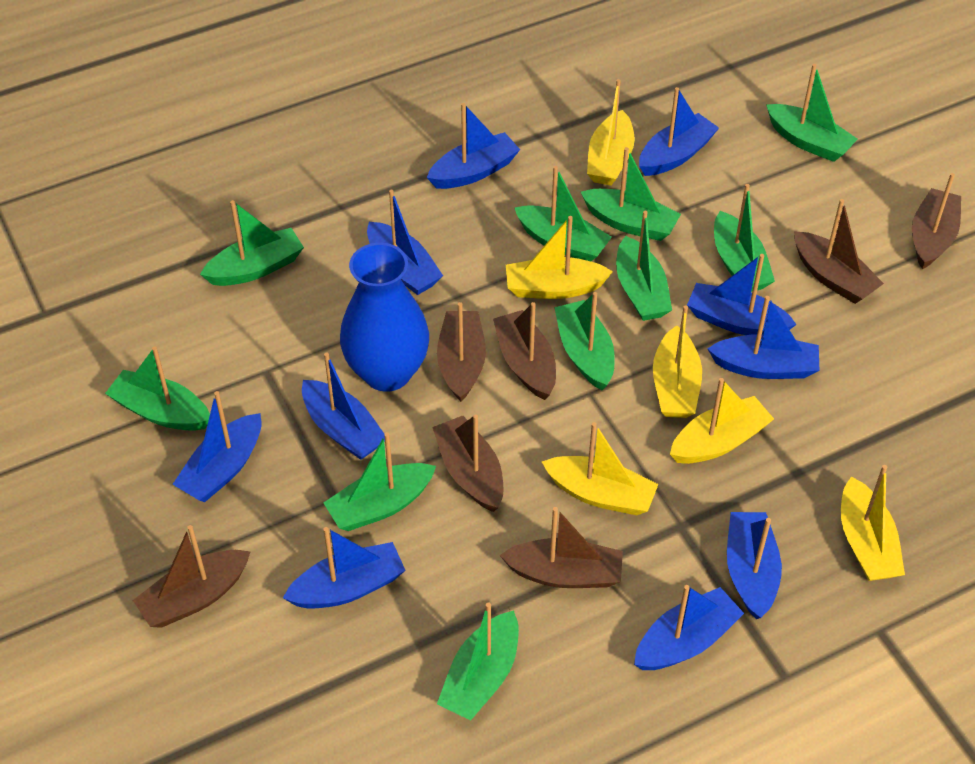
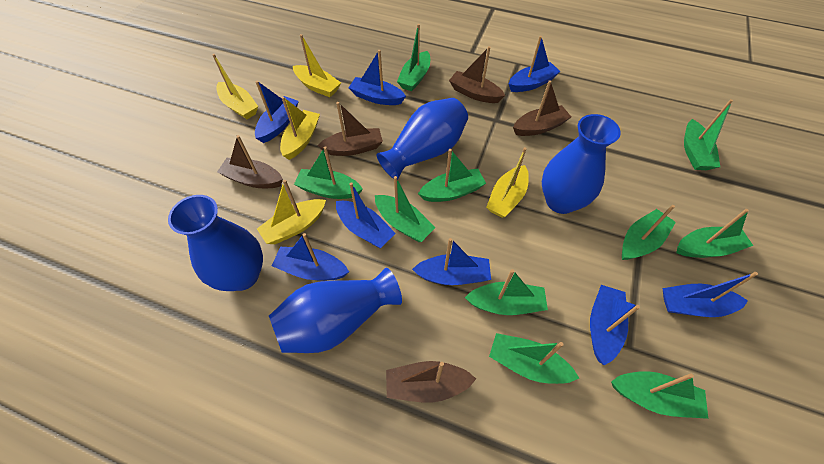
blue boat: [172,391,262,502] [283,527,406,609] [302,353,385,460] [367,190,443,295] [427,103,520,189] [634,585,744,670] [639,87,719,176] [687,254,797,335] [708,296,820,379] [727,512,782,619] = 10 -> [255,81,299,143] [272,233,349,281] [336,182,396,248] [348,50,406,105] [412,238,491,285] [509,36,561,92] [590,285,640,365] [663,272,758,317] = 8
blue vase: [340,243,429,392] = 1 -> [168,195,263,291] [269,268,402,353] [376,98,468,180] [542,114,621,214] = 4
brown boat: [133,525,251,628] [432,414,504,512] [437,302,486,402] [493,302,556,400] [499,507,623,588] [794,199,884,304] [912,173,961,269] = 7 -> [217,135,283,188] [317,102,383,156] [386,361,476,402] [449,46,505,103] [513,80,571,136] = 5
yellow boat: [506,216,613,299] [542,422,659,515] [587,79,635,186] [653,305,702,418] [670,378,774,464] [841,465,905,581] = 6 -> [212,54,258,119] [257,180,326,244] [280,97,320,160] [293,34,341,97] [486,147,529,218] = 5

